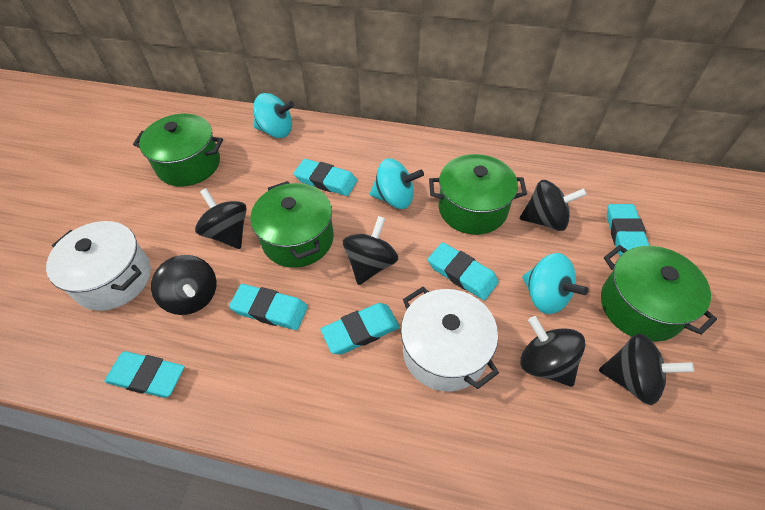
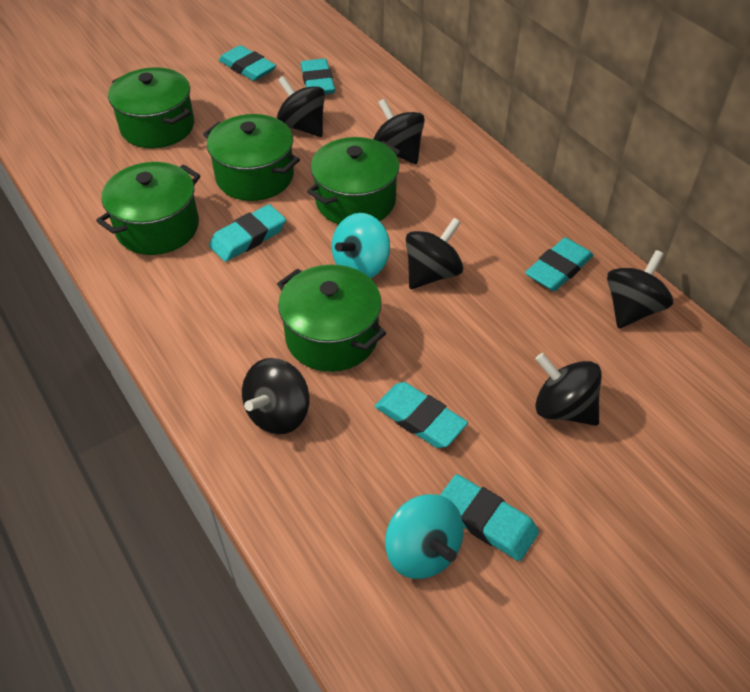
green pot: [133,114,223,187] [251,181,334,268] [429,154,527,235] [601,245,717,342] = 4 -> [96,162,201,255] [108,67,194,148] [203,114,300,201] [277,264,386,372] [307,137,401,224] = 5
turquoise spinning top: [253,93,294,138] [370,158,424,209] [522,253,589,314] = 3 -> [331,213,390,278] [385,494,463,579] = 2
white pot: [46,221,151,311] [401,287,499,392] = 2 -> none = 0

